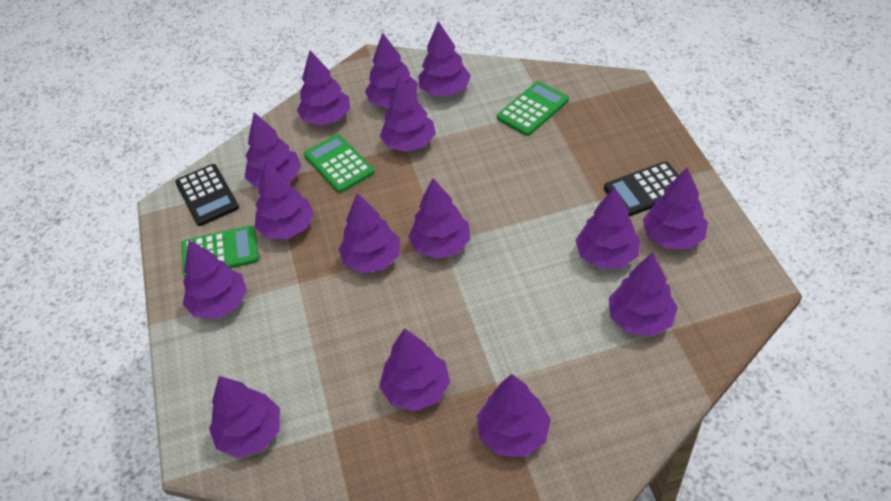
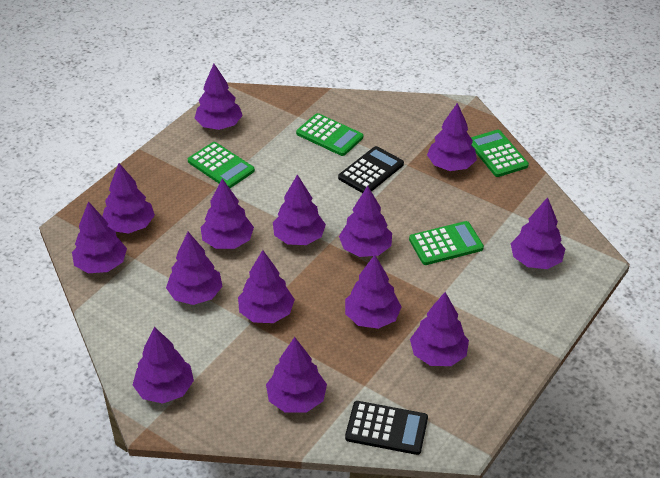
green calculator: [181,225,259,277] [304,134,374,193] [497,81,569,136] = 3 -> [188,142,255,188] [296,113,363,156] [409,221,484,265] [471,130,529,177] = 4
purple tree: [183,240,247,319] [209,376,280,458] [245,112,302,188] [255,161,314,239] [297,50,350,125] [338,193,400,273] [365,32,418,108] [380,74,436,152] [380,328,450,411] [408,178,471,259] [418,21,471,96] [477,374,551,457] [575,187,640,268] [609,252,678,337] [643,167,708,249] = 15 -> [72,201,127,273] [102,163,155,234] [133,327,194,404] [166,232,223,305] [194,64,243,130] [201,178,254,249] [238,250,295,323] [266,337,327,413] [273,174,326,245] [339,186,392,257] [345,255,402,329] [410,292,469,366] [427,103,477,171] [511,197,565,269] = 14

